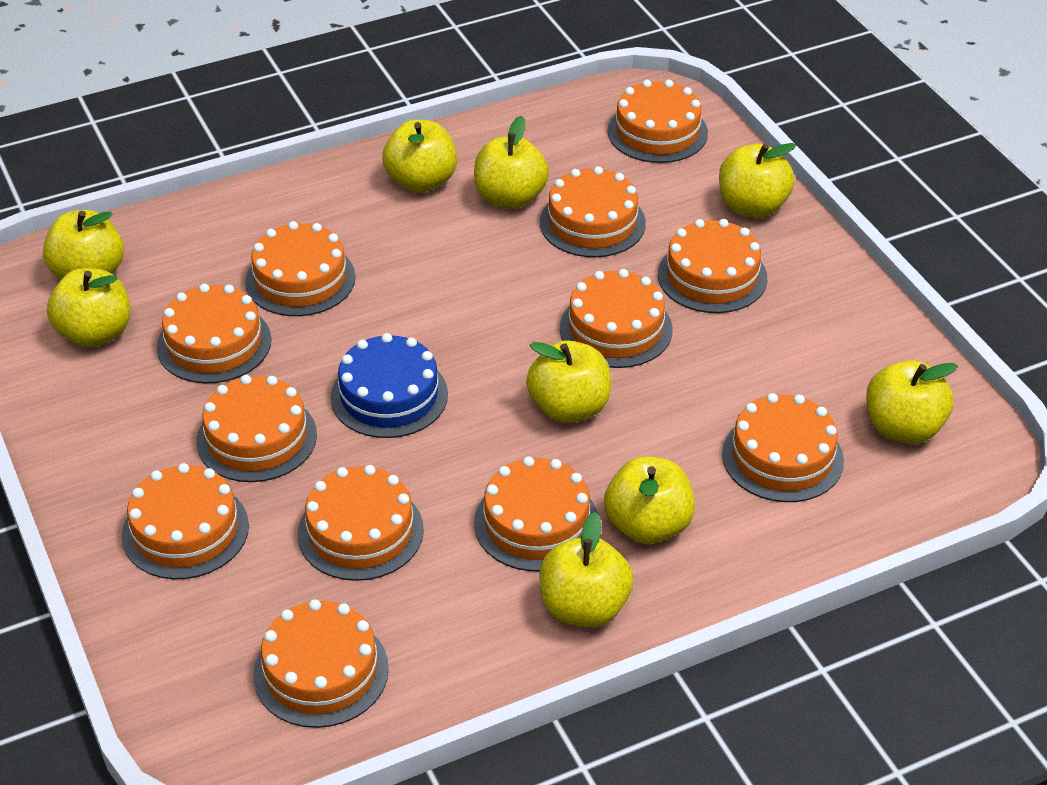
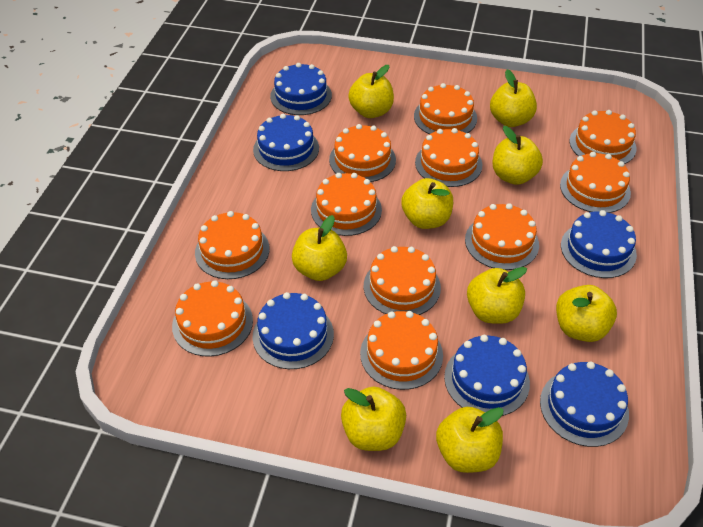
blue cake: [331,333,448,438] = 1 -> [253,114,319,171] [253,292,334,369] [270,63,332,115] [444,335,530,416] [540,361,629,447] [561,210,637,278] = 6
orange cake: [122,463,249,579] [157,284,271,383] [197,375,317,482] [245,221,356,316] [253,599,389,728] [298,465,424,581] [474,456,598,571] [540,166,646,257] [560,269,673,368] [608,80,708,163] [658,219,767,313] [722,393,844,502] = 12 -> [172,280,253,356] [195,211,269,279] [311,173,382,236] [329,124,396,182] [360,311,443,390] [363,246,441,315] [414,83,477,134] [415,128,482,187] [465,203,539,270] [560,152,631,213] [569,110,636,164] = 11

